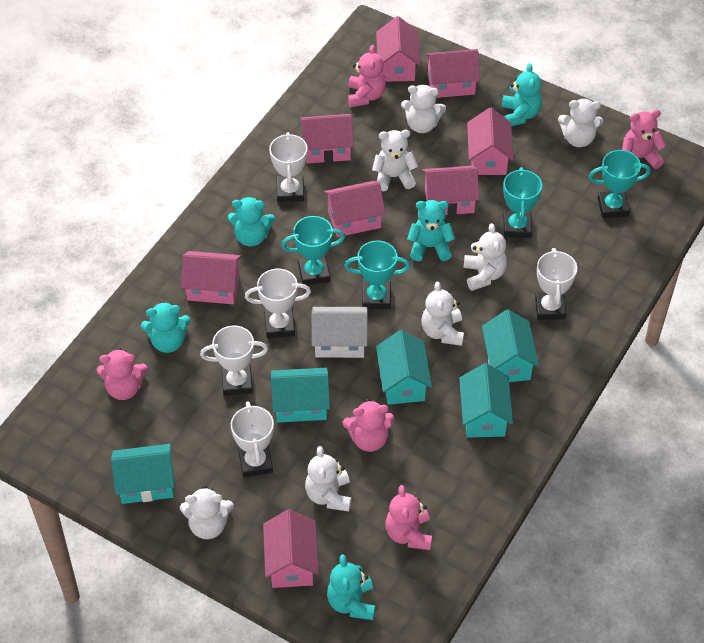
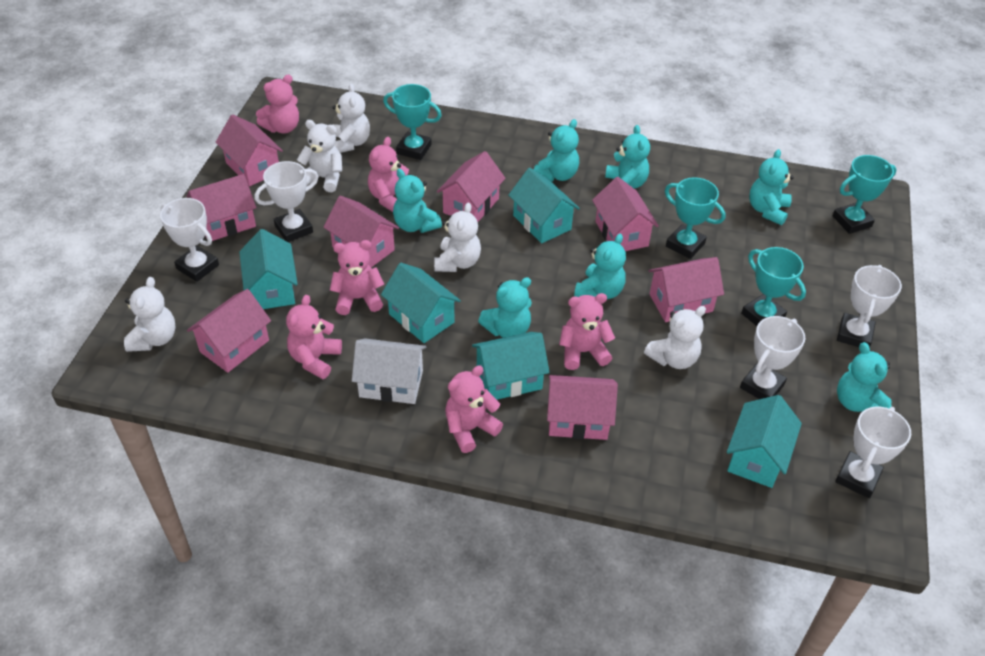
pink teddy bear: [97,348,148,400] [343,399,394,452] [348,45,386,107] [386,485,432,550] [622,110,666,169] = 5 -> [256,74,299,133] [286,295,342,379] [330,240,384,315] [368,137,409,212] [445,366,503,453] [559,293,615,370] = 6
turquoise teddy bear: [141,301,191,353] [228,196,275,247] [327,554,375,620] [407,200,455,261] [502,63,542,126] = 5 -> [393,169,442,233] [478,277,532,338] [534,119,579,182] [574,234,626,299] [605,125,650,188] [749,149,794,225] [837,342,892,412] = 7
white teddy bear: [180,485,234,539] [305,446,351,511] [372,130,418,191] [401,85,446,133] [421,282,464,346] [463,223,507,291] [558,99,604,147] = 7 -> [124,277,176,352] [297,120,342,192] [332,83,370,153] [434,203,481,272] [644,306,706,369] = 5

